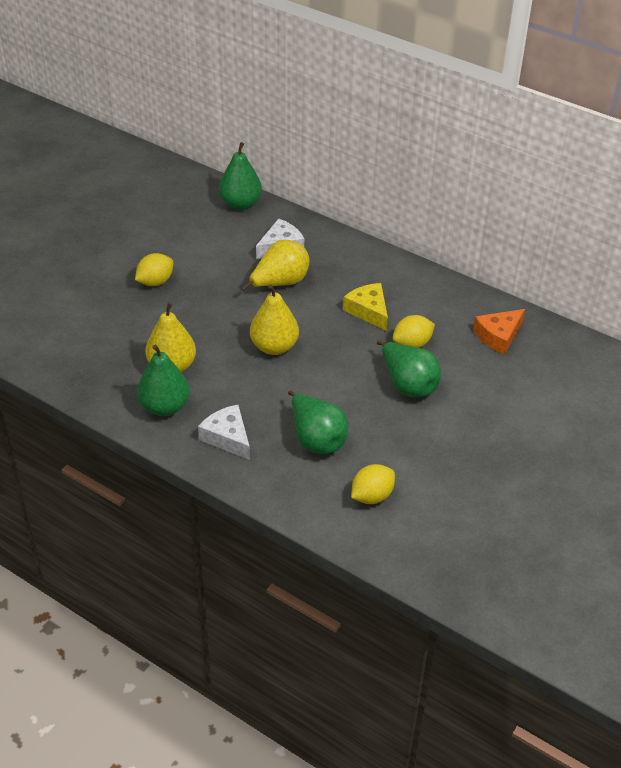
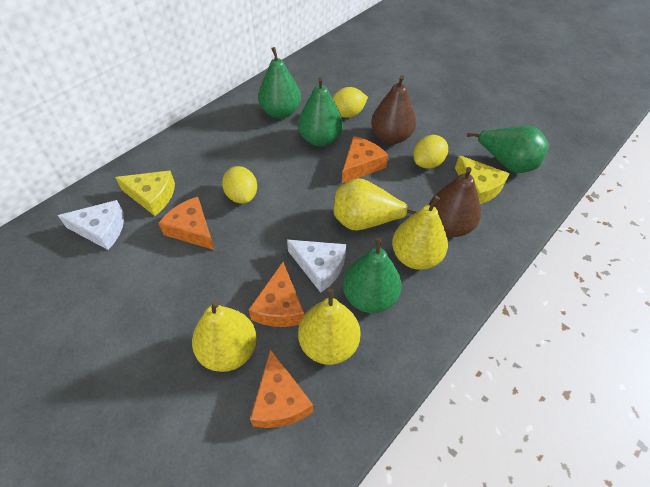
brown pear: none = 0 -> [371,75,416,144] [429,167,481,237] = 2
orange cheese: [473,309,525,354] = 1 -> [159,197,215,250] [249,262,304,327] [250,349,313,428] [342,136,388,183] = 4
yellow cheese: [343,283,388,331] = 1 -> [115,171,175,216] [455,155,510,204] = 2
yellow pear: [145,302,196,372] [241,240,309,291] [250,285,299,355] = 3 -> [192,300,257,372] [298,289,361,365] [333,178,416,231] [392,196,448,270] = 4

